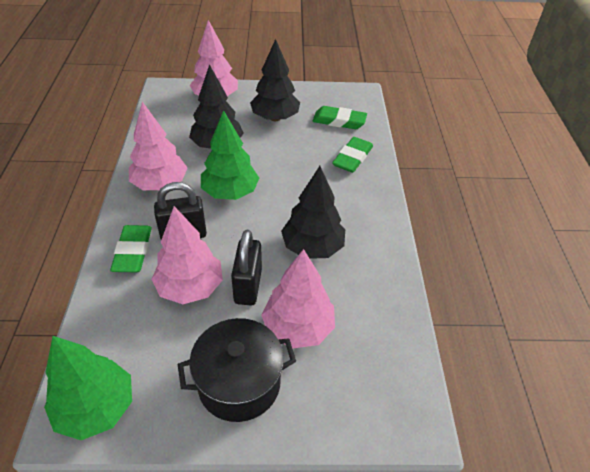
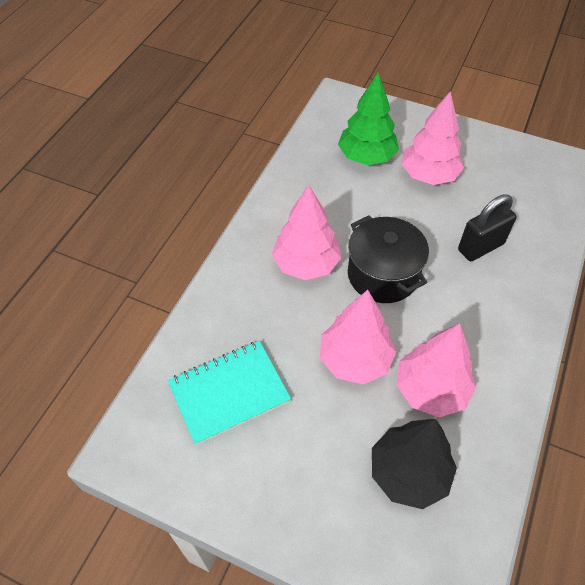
black padlock: [154,182,207,240] [231,230,262,305] = 2 -> [458,194,516,261] = 1
black tree: [189,64,244,149] [250,39,300,121] [281,166,345,259] = 3 -> [372,419,457,509] = 1
green eraser: [110,225,152,272] [312,106,367,129] [332,137,373,173] = 3 -> none = 0
green tree: [44,336,132,440] [201,110,259,200] = 2 -> [338,73,399,165] = 1
turquoise notebook: none = 0 -> [168,341,291,445] = 1

